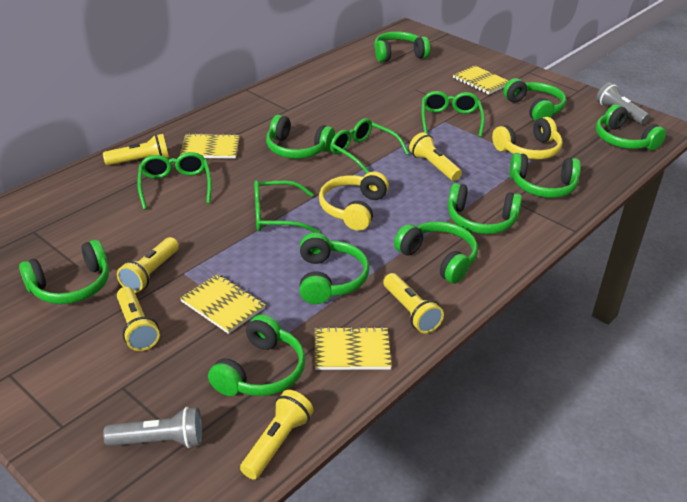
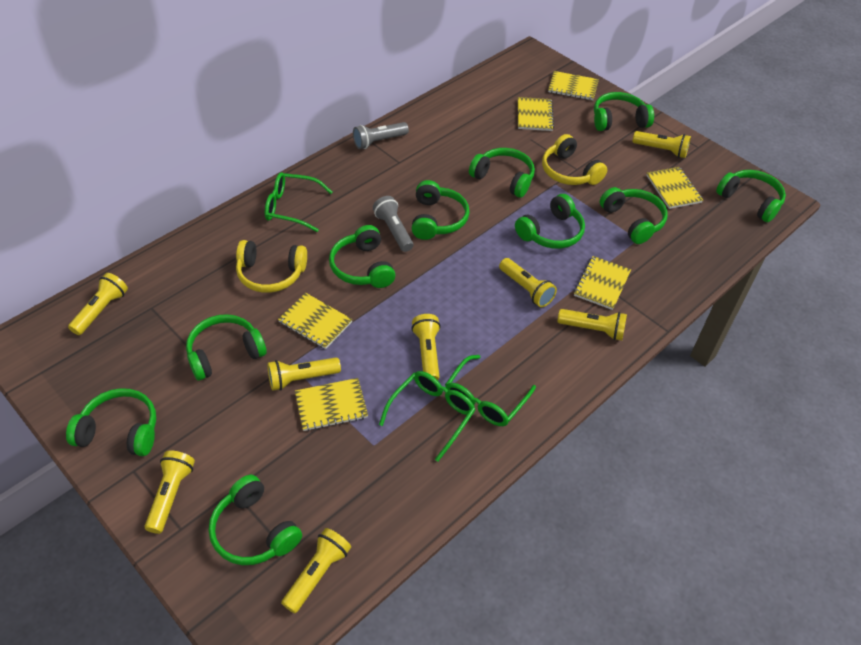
green glasses: [137,152,212,210] [254,180,319,233] [330,118,409,174] [421,91,485,137] = 4 -> [265,173,332,232] [379,371,476,462] [445,355,536,426] = 3
yellow flashlight: [103,134,169,166] [117,237,179,293] [117,287,160,351] [240,390,313,479] [383,273,444,333] [409,132,462,181] = 6 -> [68,273,128,335] [145,451,195,534] [267,357,341,391] [281,528,351,613] [411,314,441,380] [499,258,557,307] [558,309,627,340] [632,131,691,158] = 8
yellow notebook: [180,133,239,159] [180,274,265,334] [315,327,392,370] [453,65,508,95] = 4 -> [278,293,353,349] [295,378,368,431] [518,97,554,131] [548,71,599,100] [574,256,631,310] [646,167,703,209] = 6

